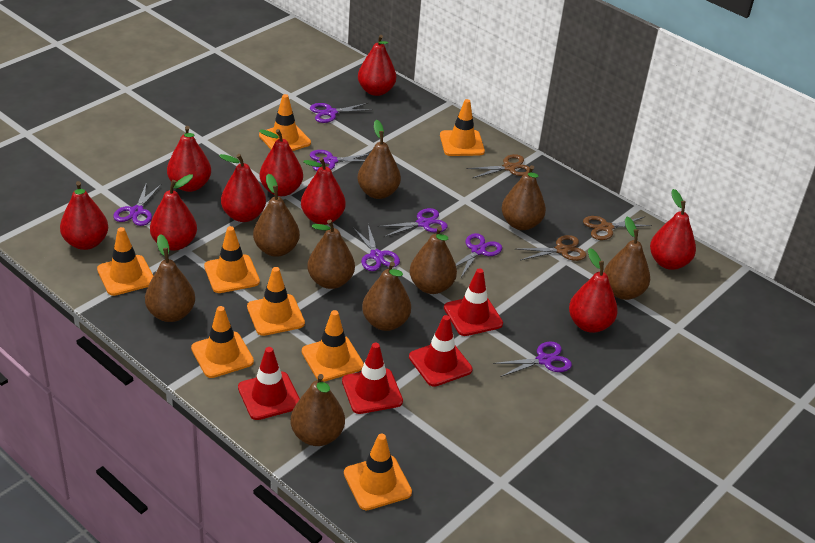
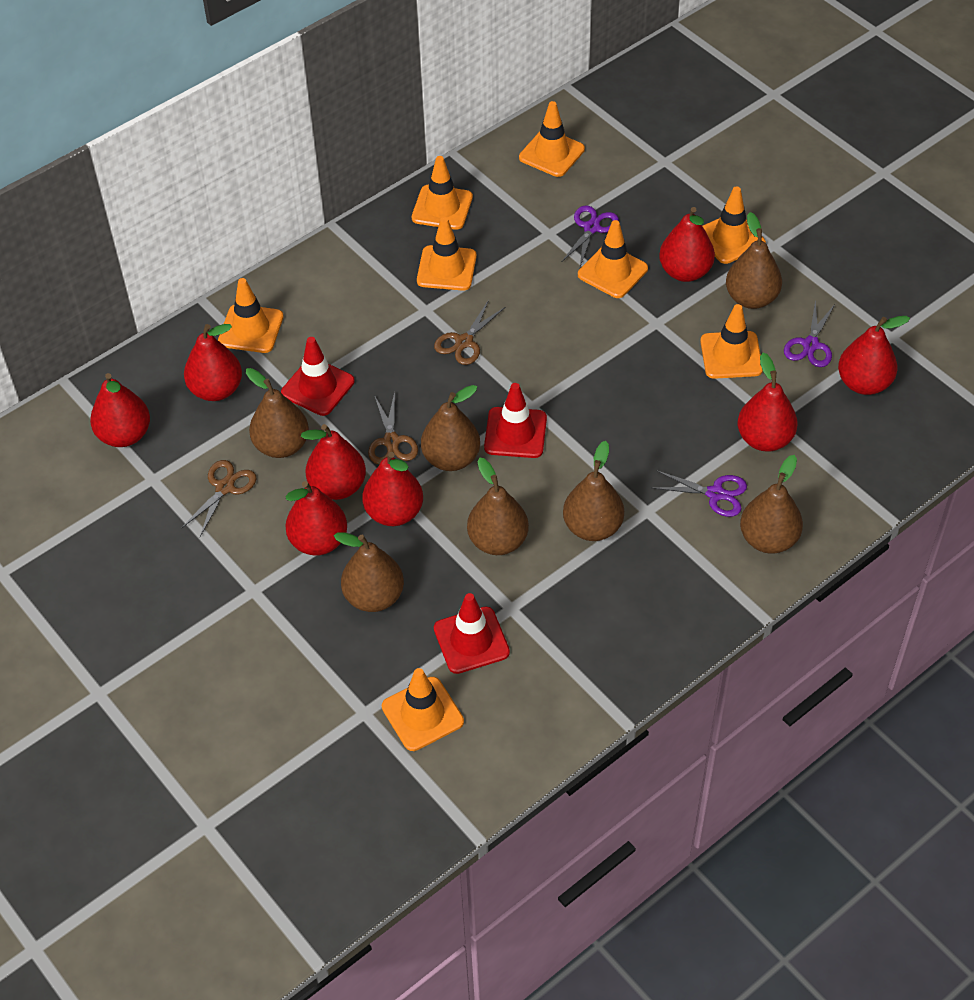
brown pear: [145,234,195,322] [253,174,300,257] [291,374,345,446] [307,220,355,289] [358,120,401,199] [362,262,411,331] [410,226,457,294] [502,165,546,230] [604,217,650,300] = 9 -> [246,368,309,458] [334,533,404,612] [421,385,480,471] [467,458,529,555] [563,441,624,541] [726,212,782,309] [740,455,803,554] = 7
purple scissors: [113,182,162,226] [310,103,370,123] [310,150,369,171] [353,225,400,271] [377,208,448,237] [456,233,502,279] [493,342,572,377] = 7 -> [562,205,619,267] [652,470,747,517] [784,299,835,367] = 3
red pear: [60,181,108,250] [150,174,197,251] [167,126,211,192] [219,154,266,222] [259,129,303,196] [301,157,346,225] [358,35,396,96] [569,248,618,333] [650,189,696,270] = 9 -> [90,373,150,447] [184,324,242,401] [285,481,347,556] [301,424,366,500] [362,452,423,526] [659,207,715,282] [738,353,798,452] [838,316,910,395] = 8
red traffic cone: [238,347,300,420] [342,343,403,414] [409,315,473,387] [444,268,503,336] = 4 -> [281,337,355,416] [434,593,510,674] [484,383,547,458] = 3

